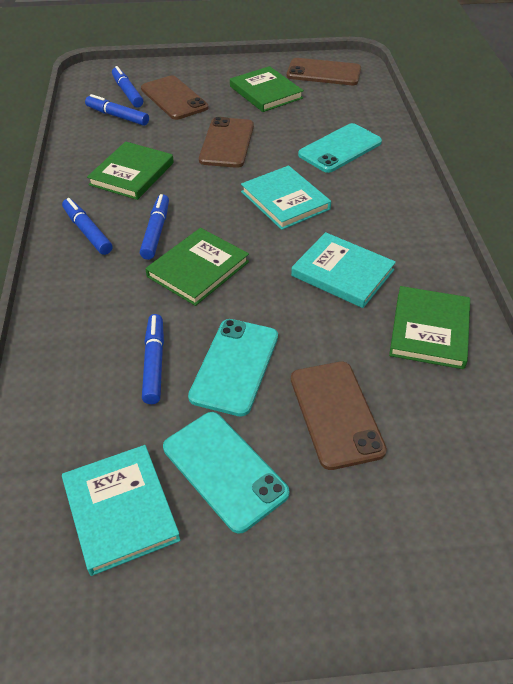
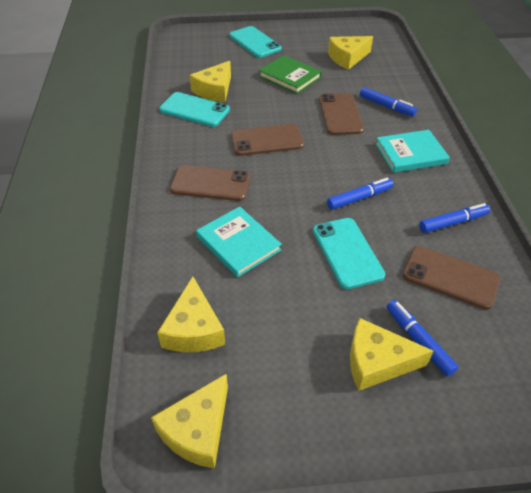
blue marker: [62,198,112,255] [85,94,149,126] [112,66,143,107] [140,194,169,260] [142,314,164,404] = 5 -> [327,178,393,210] [360,87,417,116] [387,300,458,376] [419,203,490,233] = 4
green book: [87,141,174,200] [145,228,249,306] [230,66,304,112] [389,286,470,369] = 4 -> [259,55,322,94] = 1
turquoise book: [62,445,181,576] [241,166,331,230] [291,232,396,308] = 3 -> [196,206,282,277] [376,130,450,173] = 2
yellow cheese: none = 0 -> [151,374,228,469] [157,276,225,352] [189,61,231,102] [328,36,373,70] [350,318,434,391] = 5

